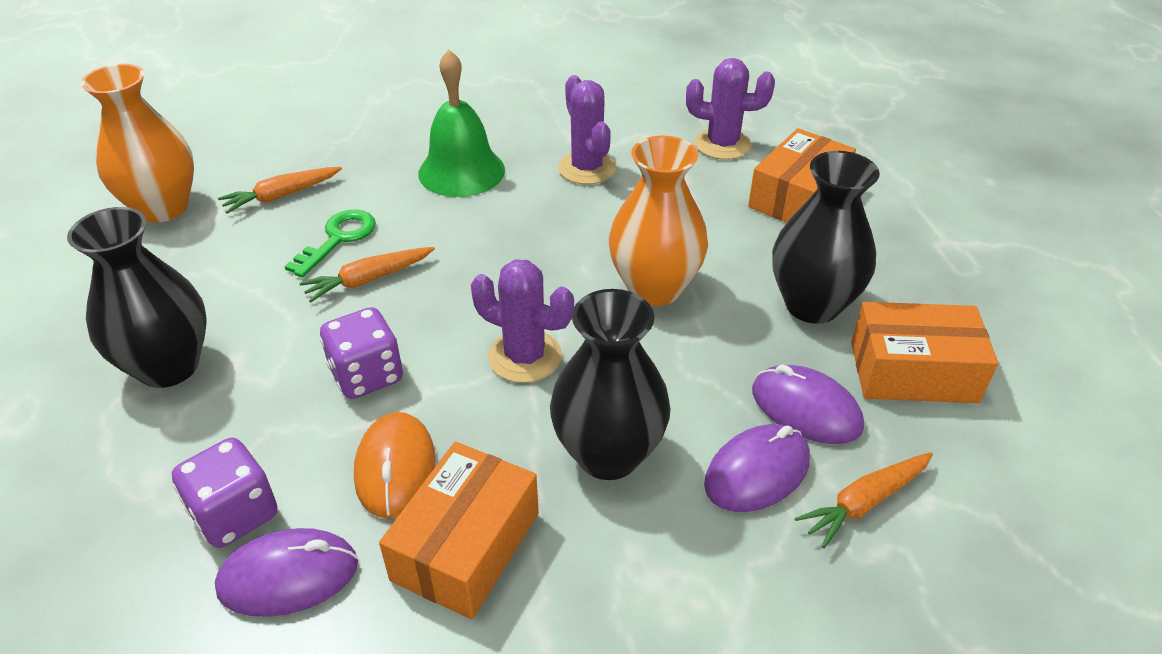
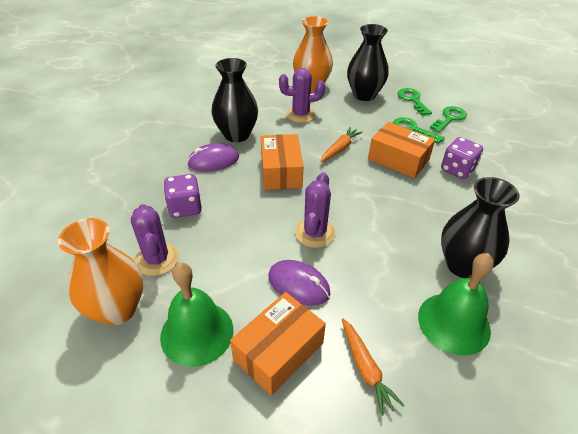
green bell: [418,49,505,197] = 1 -> [160,263,233,367] [418,253,494,355] = 2
green key: [284,209,376,278] = 1 -> [393,117,445,144] [397,88,432,115] [430,106,467,132] = 3
orange carrot: [218,167,342,214] [299,247,435,303] [795,452,933,548] = 3 -> [320,127,363,162] [342,318,404,416] = 2
orange mouse: [354,412,436,518] = 1 -> none = 0
purple mouse: [215,528,358,617] [704,424,810,512] [752,365,864,444] = 3 -> [187,143,239,172] [268,260,330,306] = 2

